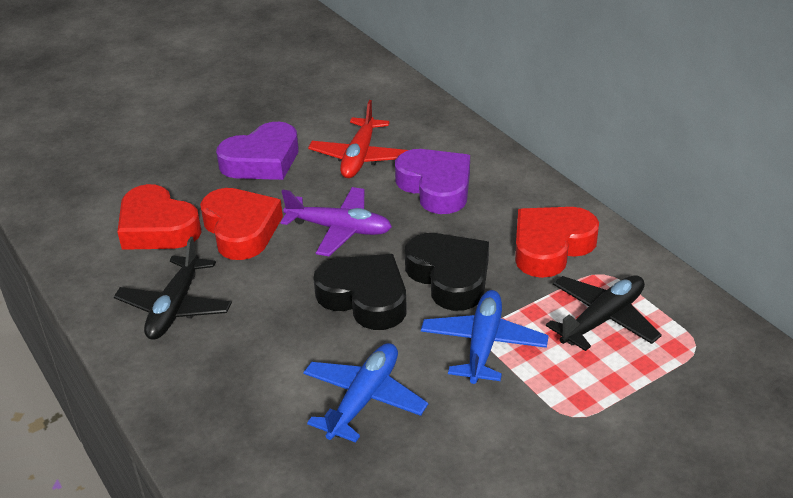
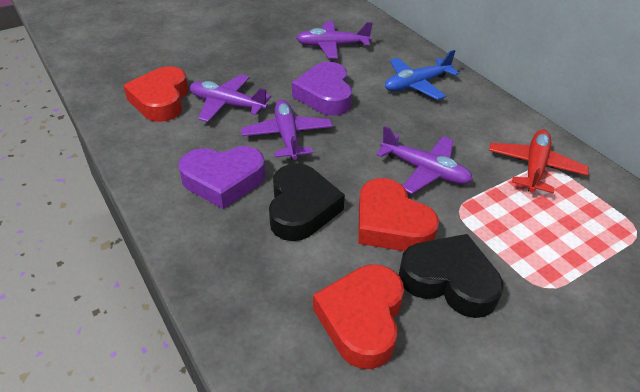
black plane: [114,237,232,340] [546,276,662,351] = 2 -> none = 0
blue plane: [303,343,428,443] [421,290,549,384] = 2 -> [385,50,459,100] = 1
purple plane: [280,187,392,256] = 1 -> [190,74,271,122] [241,100,333,160] [296,21,373,59] [376,126,473,194] = 4

